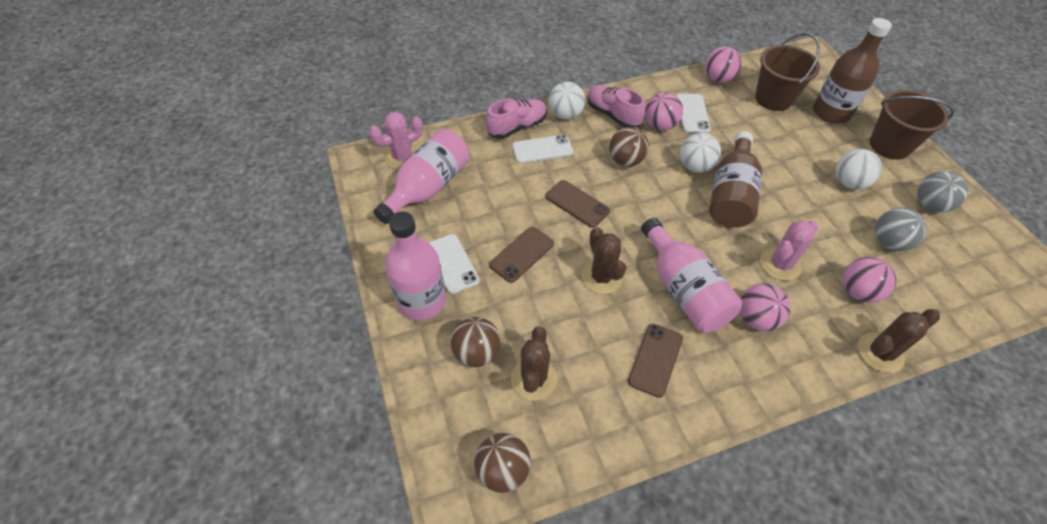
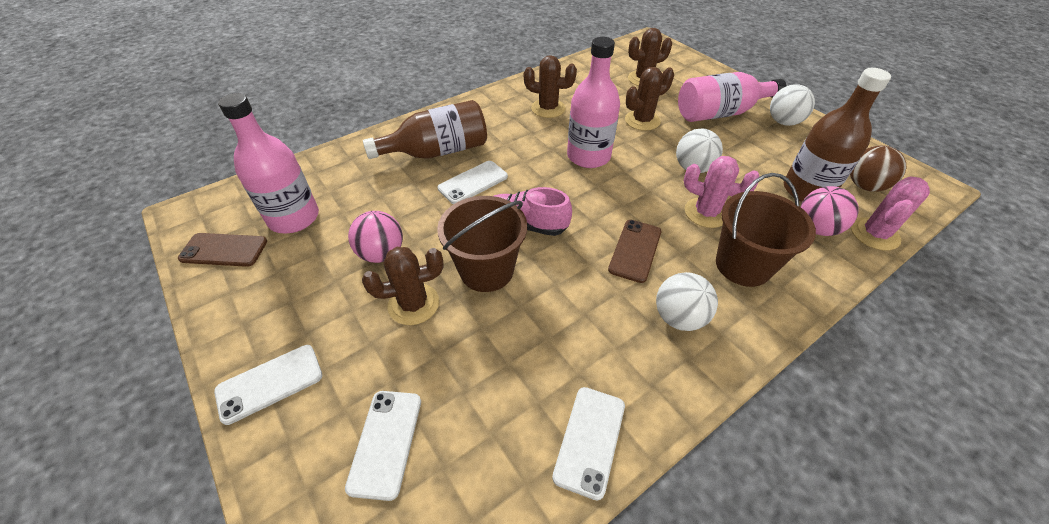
brown ball: [451,317,501,367] [474,433,531,493] [609,127,649,167] = 3 -> [850,145,906,192] = 1
brown cactus: [511,326,557,400] [581,227,626,294] [858,309,940,373] = 3 -> [362,247,444,325] [524,55,577,118] [625,67,674,131] [628,28,672,86] = 4
brown phone: [489,227,554,283] [546,180,610,228] [628,324,683,398] = 3 -> [178,233,267,267] [608,220,662,283] = 2
grey ball: [875,208,927,251] [917,171,968,213] = 2 -> none = 0
pink ball: [645,92,683,131] [705,46,741,83] [740,283,791,331] [843,257,897,303] = 4 -> [348,211,403,263] [801,186,859,236] = 2
pink shoe: [485,99,547,138] [587,85,645,127] = 2 -> [494,187,572,236] = 1
white phone: [428,234,480,294] [512,135,573,164] [677,94,711,133] = 3 -> [214,345,322,425] [345,391,421,501] [437,161,508,204] [552,387,625,501] = 4

